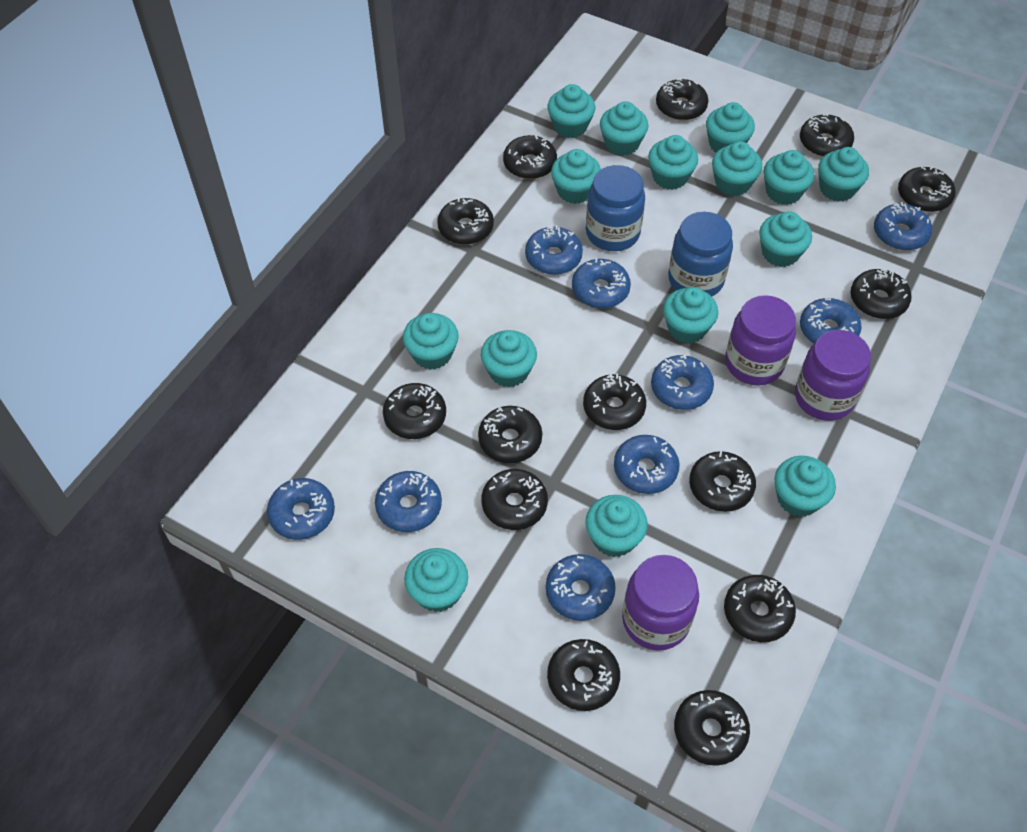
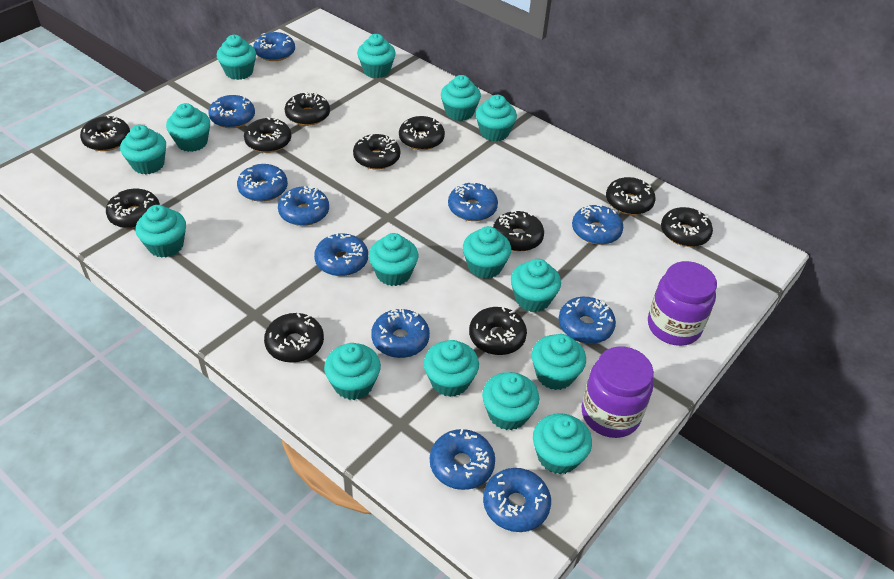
black donut: [383,383,446,439] [437,198,494,245] [478,406,542,463] [481,469,548,530] [503,135,557,179] [547,639,620,711] [583,374,646,430] [656,77,708,121] [674,690,750,766] [689,451,756,512] [724,575,796,642] [800,113,854,157] [851,269,912,319] [898,166,955,212] = 14 -> [80,115,130,151] [106,189,160,229] [244,117,291,153] [264,313,324,363] [285,92,330,126] [353,134,400,170] [399,116,445,150] [469,307,527,355] [493,209,544,251] [606,177,656,215] [661,207,713,247] = 11
blue donut: [267,478,335,540] [375,471,442,532] [525,225,583,275] [546,554,616,621] [572,258,631,308] [614,435,680,494] [651,354,714,410] [800,298,862,344] [874,202,932,250] = 9 -> [208,95,255,128] [237,164,288,202] [253,32,295,61] [278,186,329,226] [314,232,368,276] [371,308,430,358] [430,429,495,490] [448,181,498,221] [483,468,551,532] [558,297,616,344] [572,204,623,245] = 11
blue jar: [586,165,645,251] [668,212,733,296] = 2 -> none = 0
purple jar: [622,555,699,651] [725,295,796,385] [795,330,871,421] = 3 -> [581,347,654,438] [648,261,717,346] = 2

